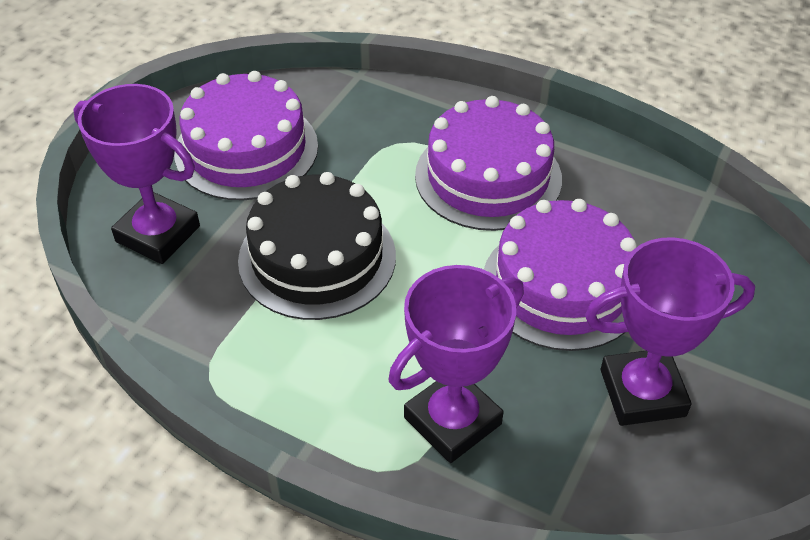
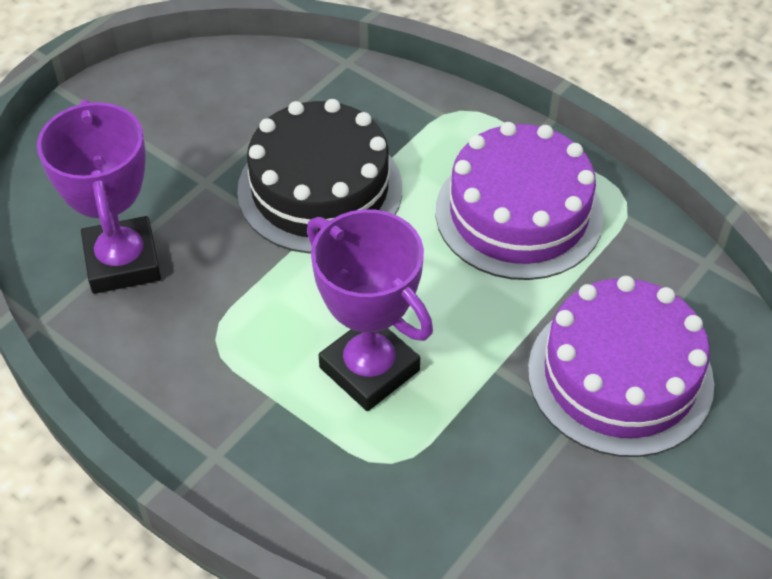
purple cake: [174,71,318,200] [415,96,562,231] [484,199,636,351] = 3 -> [436,122,604,280] [528,276,714,457] = 2
purple trophy: [73,84,200,264] [389,265,524,463] [585,237,755,426] = 3 -> [37,99,161,294] [307,209,433,411] = 2

